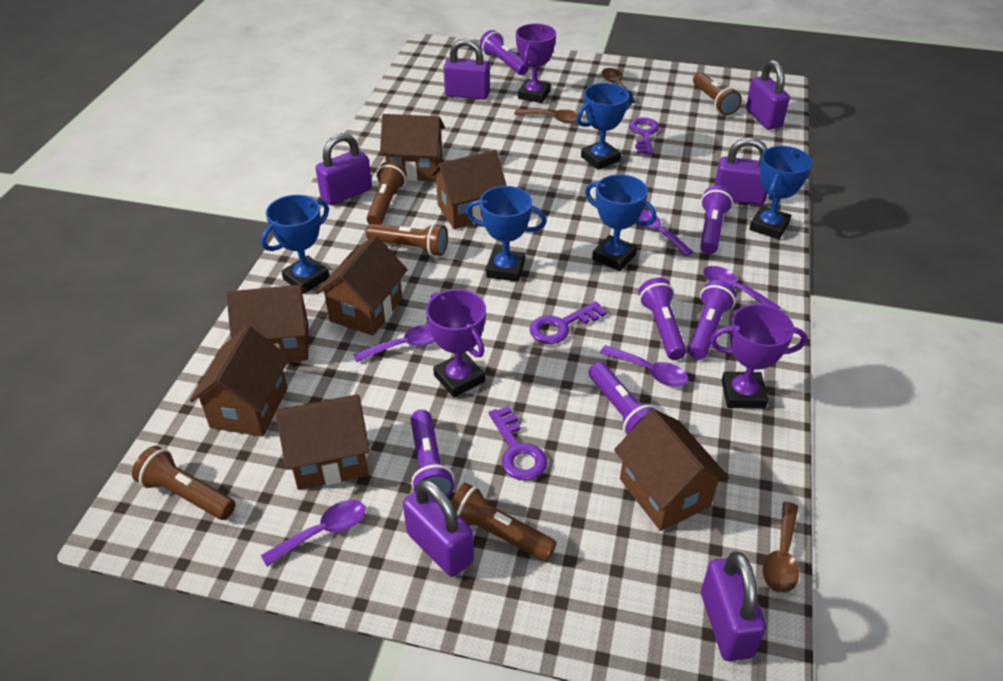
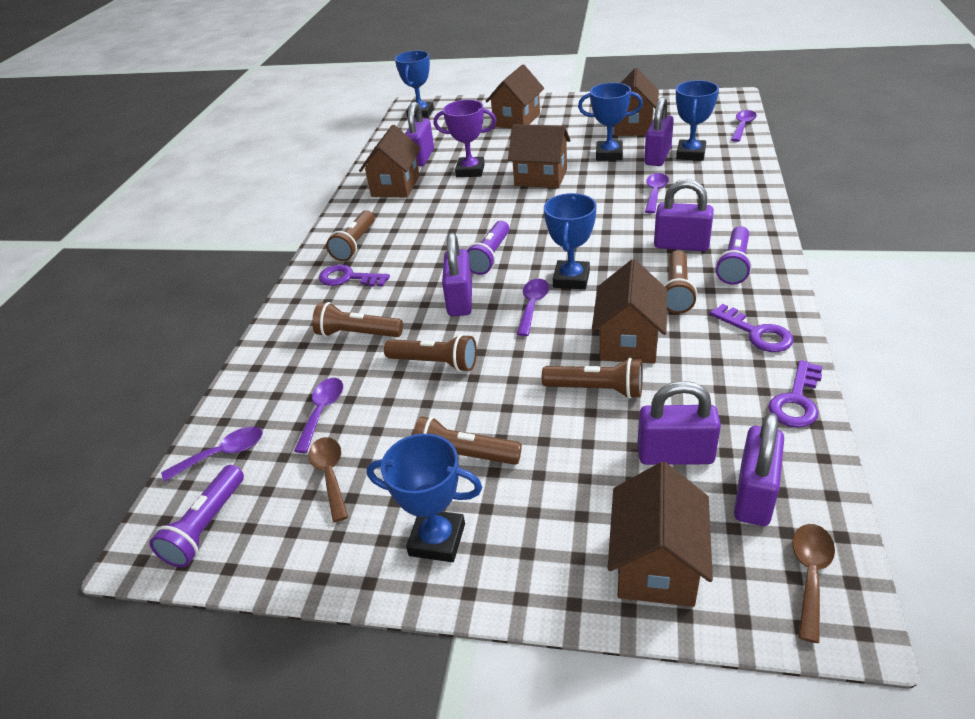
brown flashlight: [132,446,236,520] [366,161,407,225] [366,223,448,256] [451,483,557,561] [693,72,742,115] = 5 -> [312,302,403,337] [326,210,375,261] [384,334,477,372] [413,416,522,465] [542,358,643,399] [664,250,697,314] = 6
brown house: [190,326,290,437] [226,285,309,362] [275,394,370,490] [316,235,408,336] [380,114,445,181] [431,150,507,229] [614,409,729,531] = 7 -> [359,125,421,197] [485,64,544,129] [508,124,571,188] [592,259,667,364] [608,462,713,607] [615,68,659,136] = 6
brown spoon: [514,109,582,123] [602,68,636,104] [762,502,799,593] = 3 -> [309,437,348,522] [792,524,835,643] = 2
purple flashlight: [410,410,454,496] [479,30,529,75] [589,362,658,436] [638,278,686,360] [688,280,736,360] [700,186,733,254] = 6 -> [150,465,244,568] [466,221,509,275] [715,226,752,285] = 3
purple trophy: [426,289,486,397] [516,24,556,103] [710,304,807,409] = 3 -> [434,100,496,177] = 1

